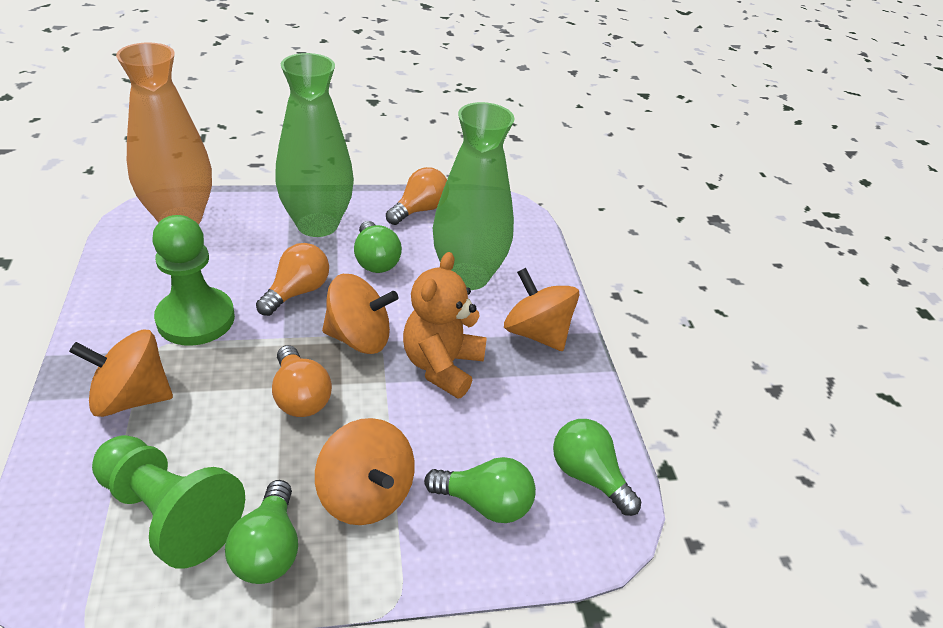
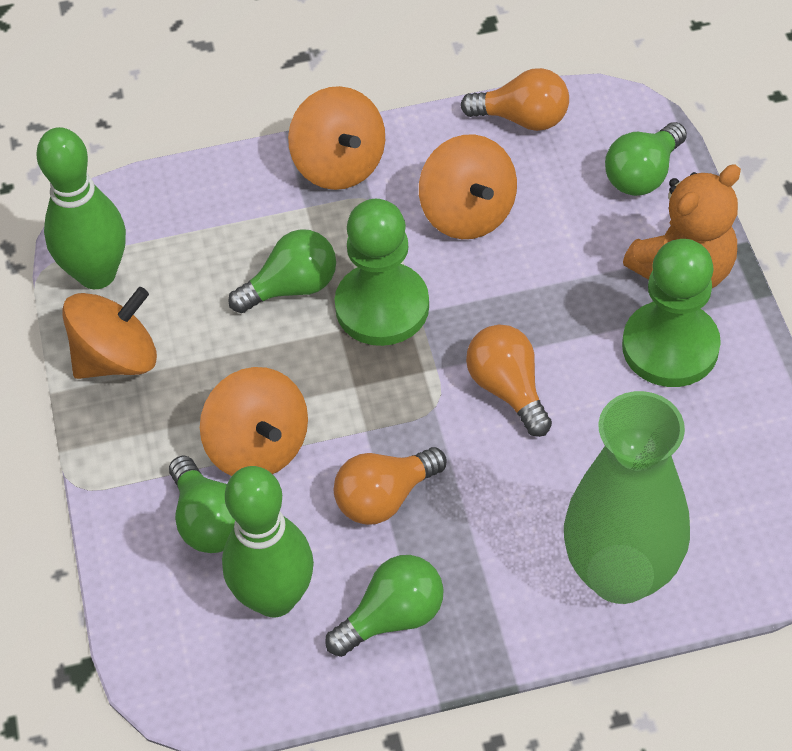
green bowling pin: none = 0 -> [36,127,126,289] [222,466,314,617] = 2
green vase: [275,53,354,237] [433,102,515,290] = 2 -> [564,391,690,604] = 1
orange vase: [116,42,212,224] = 1 -> none = 0

